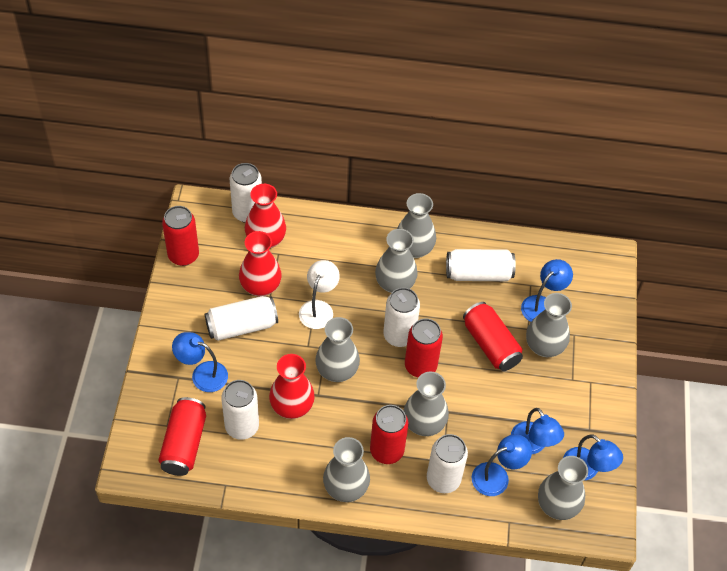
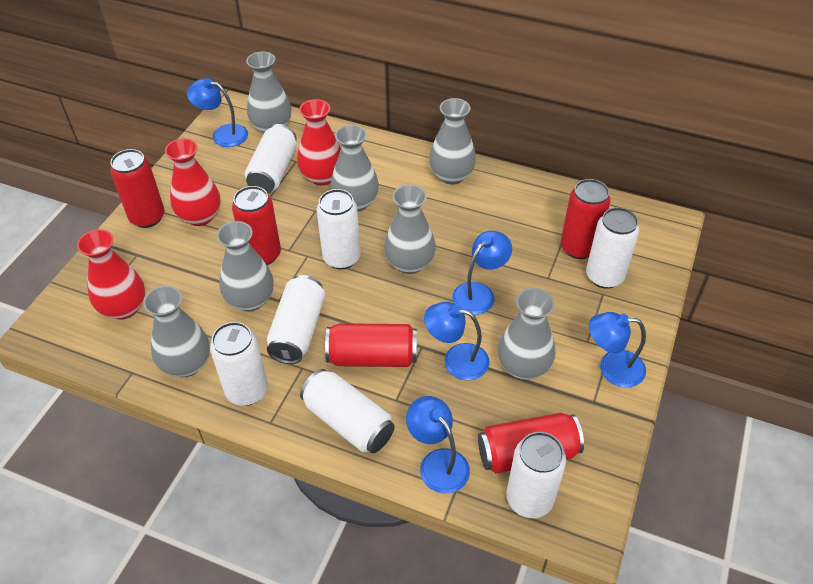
white can: [205,296,278,341] [221,380,259,440] [230,163,262,223] [383,288,420,347] [427,434,468,493] [446,249,516,281] = 6 -> [210,322,268,406] [245,124,296,194] [267,275,325,364] [300,369,395,453] [317,189,361,270] [506,432,566,518] [586,207,639,289] = 7
white lamp: [299,260,340,329] = 1 -> none = 0

